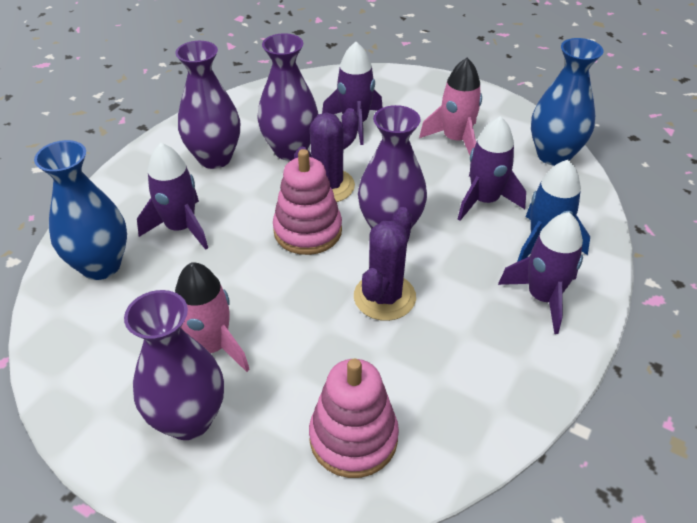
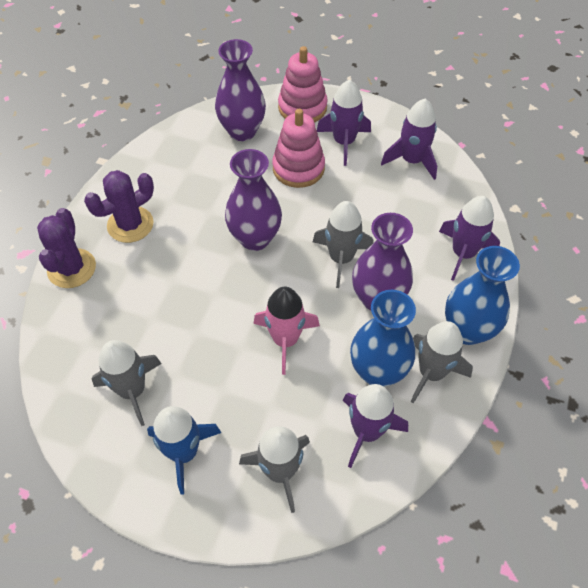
grey rocket: none = 0 -> [92,340,162,426] [239,426,310,513] [313,201,374,288] [411,321,473,403] = 4
pink rocket: [175,262,250,372] [419,58,482,155] = 2 -> [254,287,320,375] = 1
purple vase: [124,290,224,440] [175,41,240,169] [257,33,318,161] [358,105,427,229] = 4 -> [215,39,266,141] [225,149,282,251] [352,213,413,311] = 3

